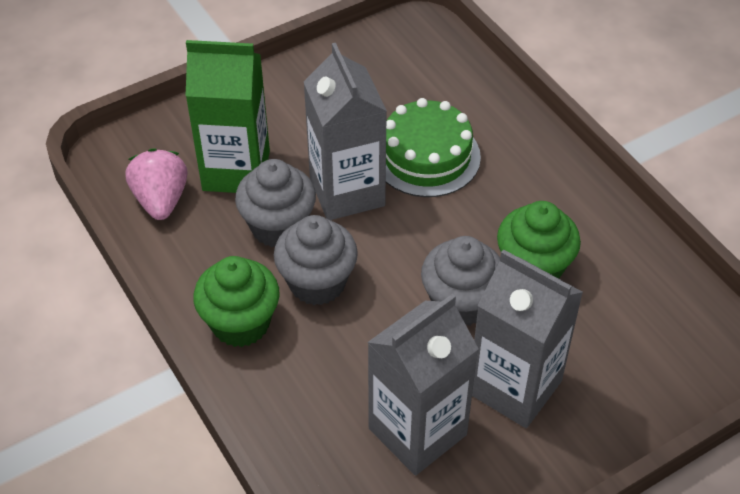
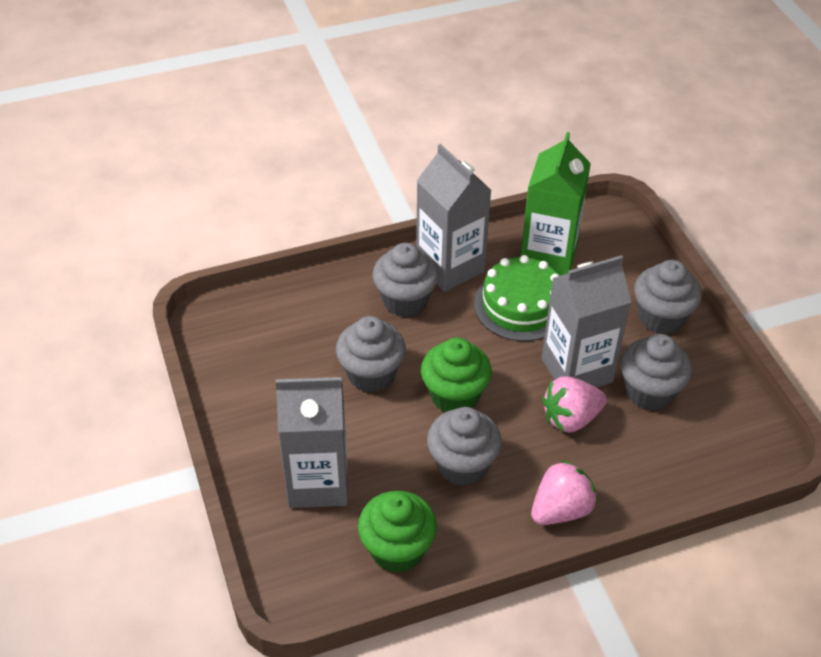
grey cupcake: [235,159,316,247] [274,215,358,305] [421,236,500,326] = 3 -> [336,316,406,393] [372,243,439,317] [427,407,502,486] [621,334,692,411] [634,260,702,334] = 5
pink strawberry: [125,148,188,220] = 1 -> [531,460,597,525] [542,376,607,433] = 2

